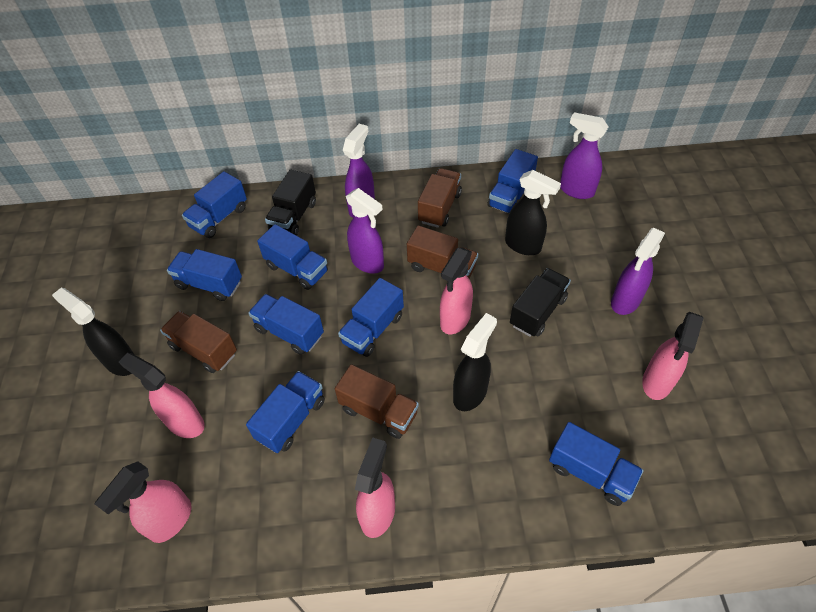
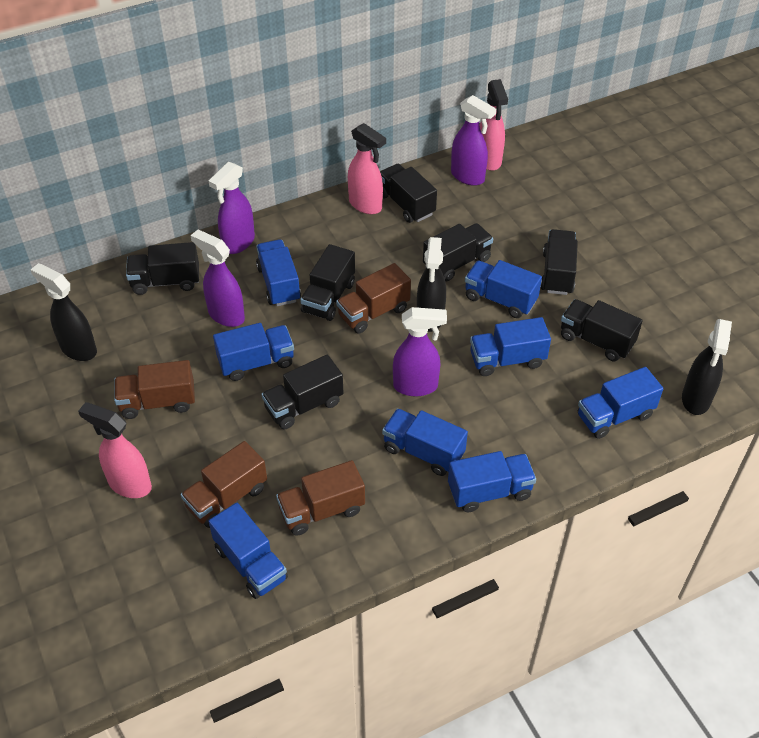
black truck: [265,170,316,236] [510,268,571,337] = 2 -> [126,242,199,295] [261,355,344,429] [300,244,355,321] [380,164,437,223] [423,223,493,281] [541,229,578,295] [561,299,643,361] = 7
pink spray bottle: [95,461,191,543] [119,353,205,438] [355,437,395,538] [440,248,473,334] [642,312,703,400] = 5 -> [78,402,152,498] [348,123,386,214] [479,79,508,171] = 3

